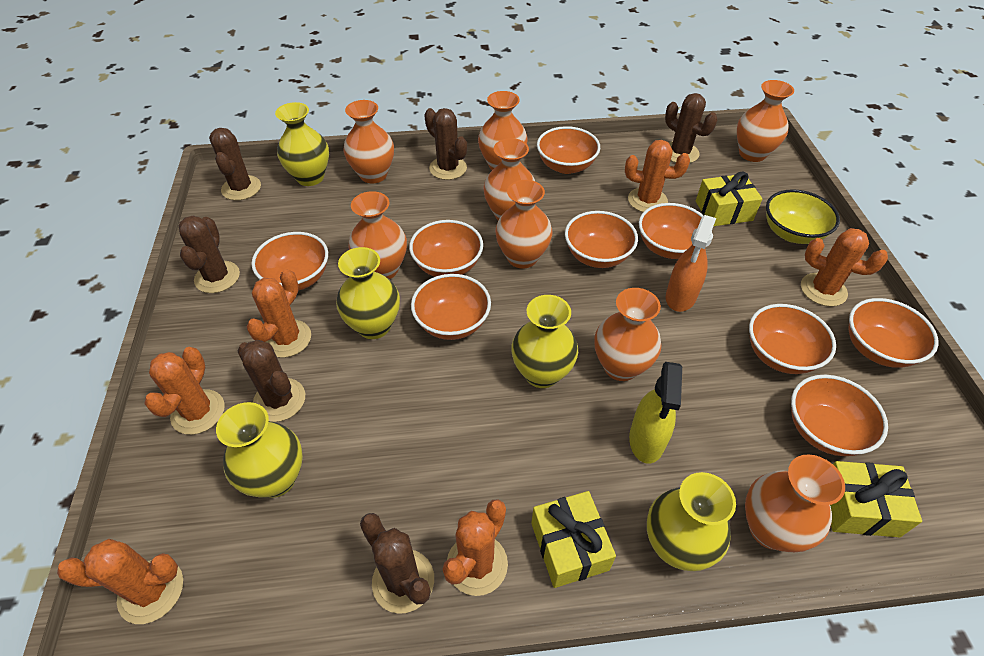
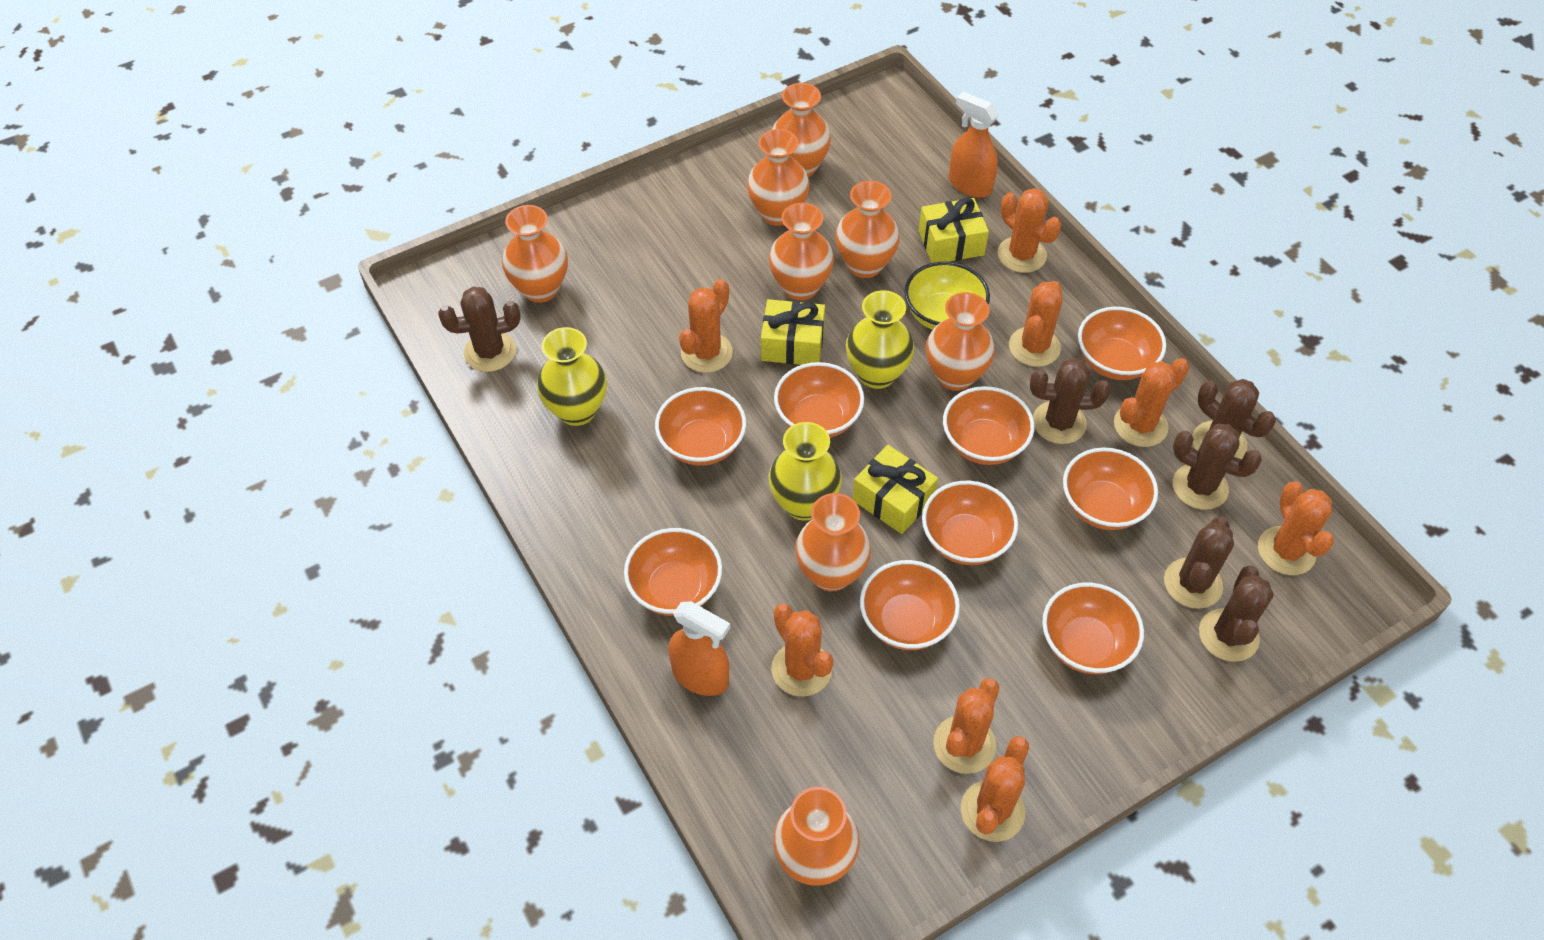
orange cactus: [57,539,183,624] [144,347,225,435] [247,269,311,358] [443,499,508,596] [625,140,690,212] [801,228,888,307] = 6 -> [679,279,733,373] [771,604,833,697] [933,678,1000,774] [961,736,1029,842] [997,188,1061,273] [1009,281,1062,367] [1114,358,1189,447] [1258,481,1334,575] = 8
orange spray bottle: [666,215,716,312] = 1 -> [668,601,730,696] [949,92,998,198] = 2
yellow spray bottle: [629,362,682,464] = 1 -> none = 0
yellow vase: [216,402,303,498] [275,102,329,186] [336,247,400,339] [511,295,578,388] [647,472,736,571] = 5 -> [537,327,607,426] [769,422,842,521] [846,290,914,389] = 3

